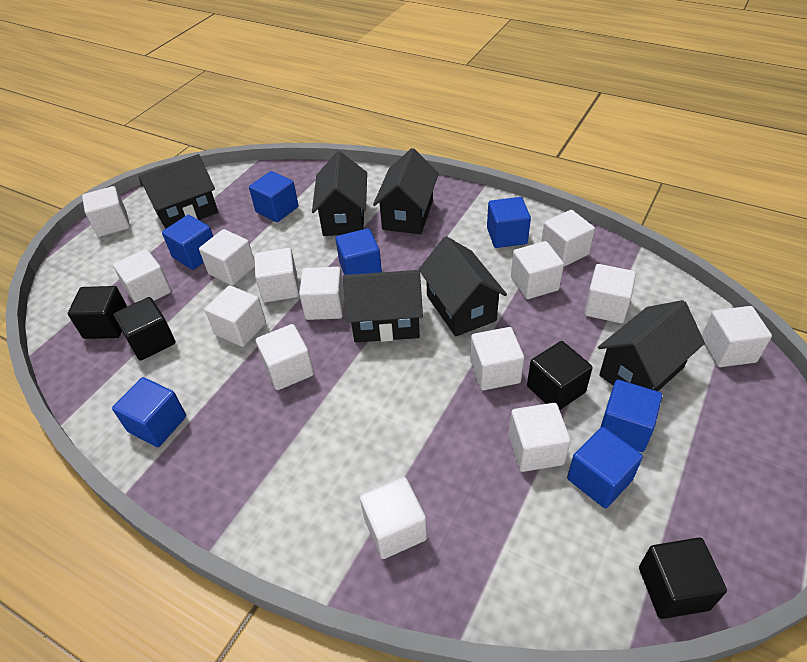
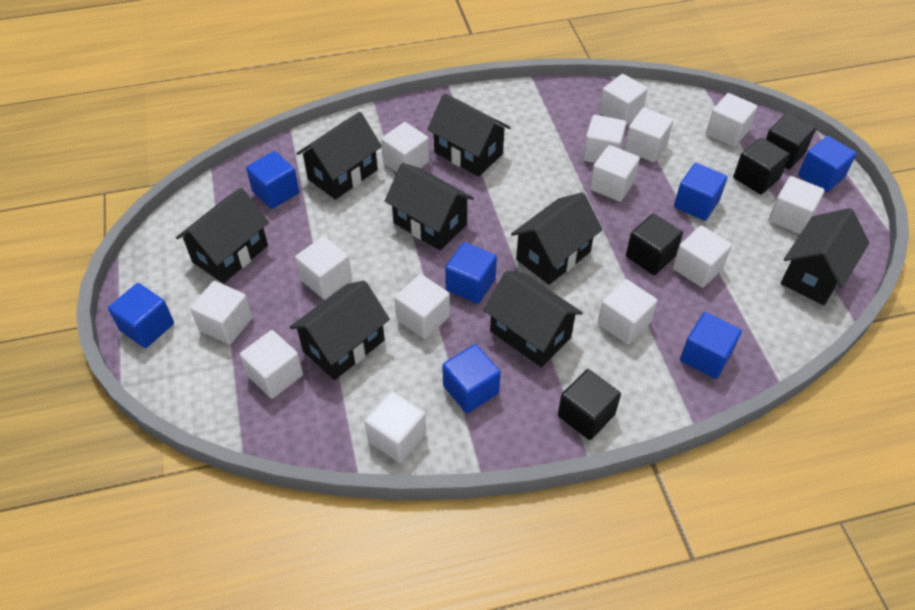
black house: [138,154,218,229] [312,151,367,236] [343,270,423,343] [373,148,439,234] [418,236,507,337] [598,300,705,391] = 6 -> [176,188,269,283] [290,281,390,380] [296,112,382,200] [385,163,474,250] [427,93,511,177] [484,271,583,367] [511,192,603,285] [781,208,869,305] = 8

